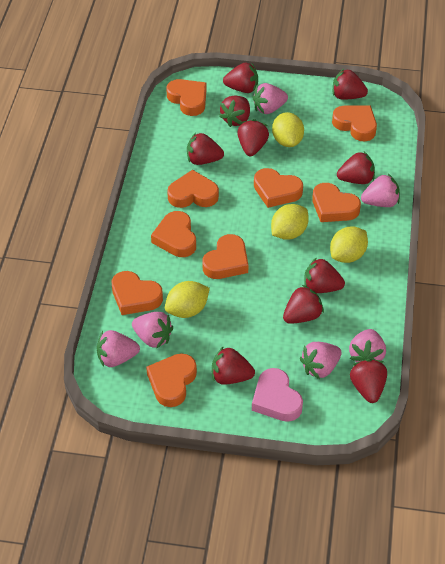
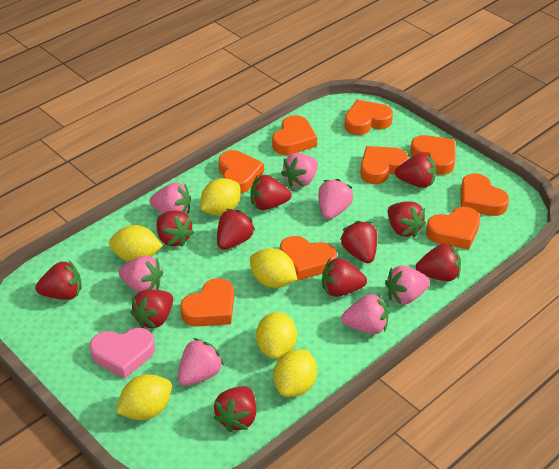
pink strawberry: [97,330,140,367] [132,312,173,349] [252,83,288,114] [300,342,341,379] [349,329,386,362] [361,174,400,207] = 6 -> [119,256,163,293] [150,183,191,214] [178,338,224,386] [281,153,318,187] [318,179,353,219] [341,294,389,334] [385,266,430,305] = 7
red strawberry: [187,133,224,165] [212,346,255,385] [219,96,250,127] [223,63,258,93] [237,119,269,156] [283,285,324,324] [304,257,345,293] [333,69,368,100] [337,152,375,184] [350,359,387,403] = 10 -> [35,260,82,300] [130,290,173,328] [156,211,194,247] [213,386,256,432] [217,209,255,250] [250,175,292,210] [322,258,367,297] [340,221,377,263] [387,201,426,238] [395,153,436,188] [416,243,461,281] = 11
yellow lemon: [165,281,210,318] [271,204,309,240] [272,112,304,147] [330,226,368,263] = 4 -> [109,225,163,262] [116,374,172,420] [201,178,241,216] [250,248,297,288] [256,312,297,359] [273,349,317,397] = 6

